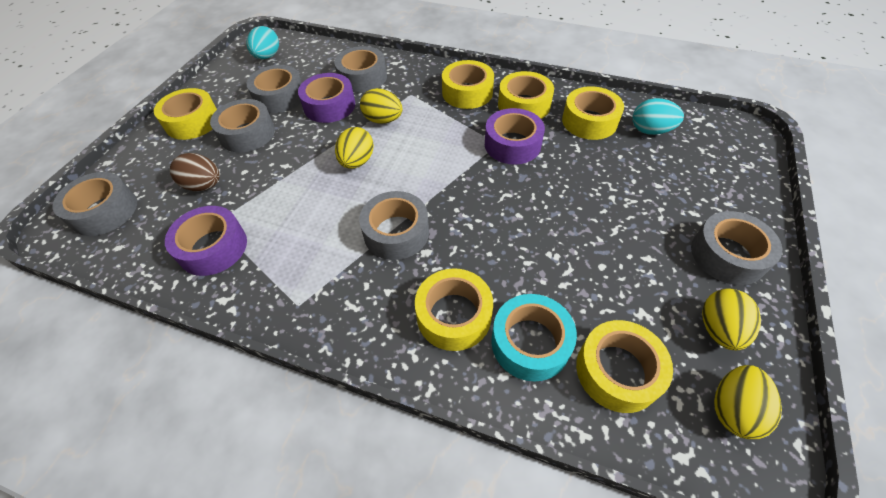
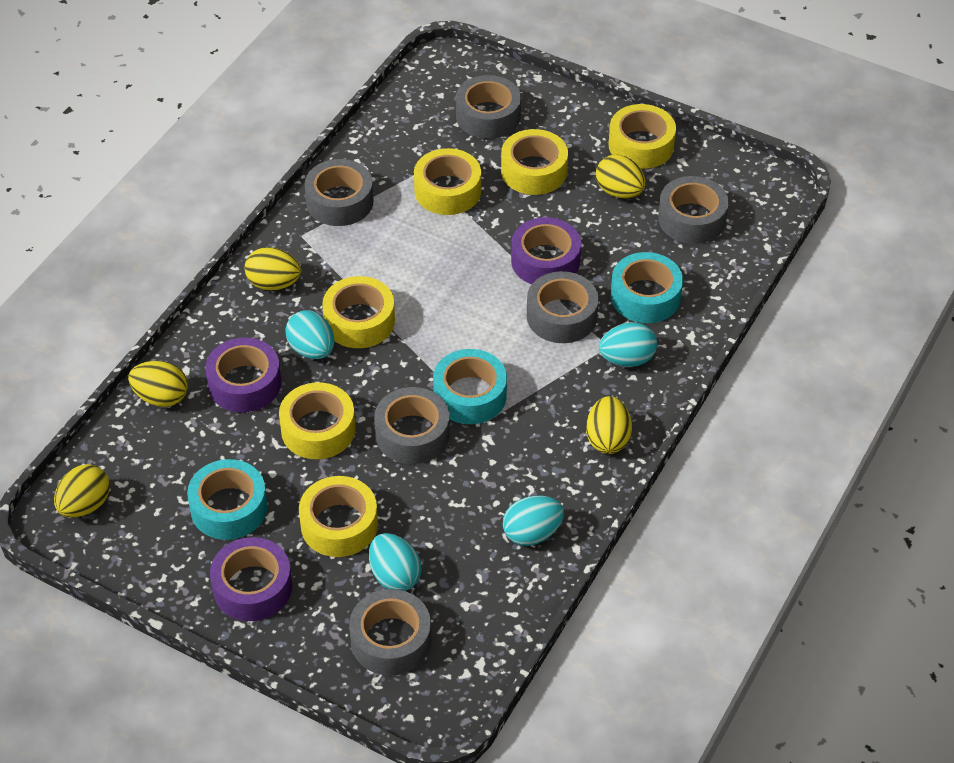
brown egg: [170,153,220,191] = 1 -> none = 0
turquoise egg: [246,26,279,59] [633,98,684,135] = 2 -> [285,310,335,359] [369,533,422,591] [503,496,564,546] [599,322,657,367] = 4
turquoise tape: [491,294,577,382] = 1 -> [187,459,268,540] [433,349,507,424] [611,252,683,323] = 3
yellow egg: [335,127,374,169] [360,88,402,124] [702,289,761,350] [714,365,782,439] = 4 -> [54,464,110,518] [128,361,188,407] [245,247,301,290] [586,396,632,454] [596,155,646,198] = 5

